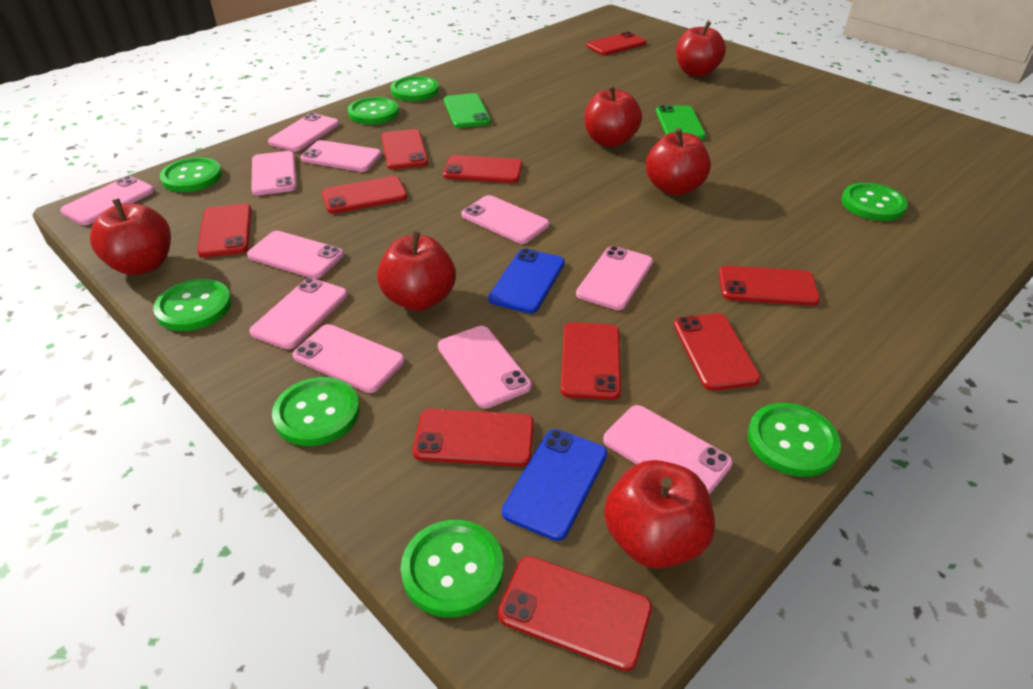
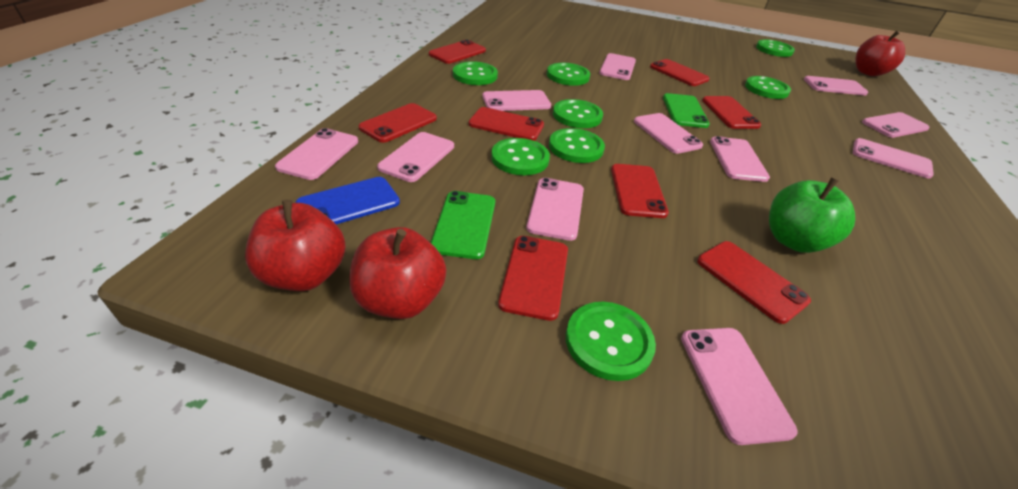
blue phone: [488,248,565,313] [502,429,607,541] = 2 -> [296,177,400,224] = 1
green apple: none = 0 -> [769,177,855,253] = 1
red apple: [90,199,171,275] [377,231,456,311] [585,85,642,147] [604,460,715,569] [646,128,711,195] [676,21,726,77] = 6 -> [245,200,346,291] [350,227,446,319] [855,31,905,76] = 3
red phone: [197,204,252,258] [322,176,407,214] [381,129,428,170] [413,409,534,467] [443,155,523,183] [498,556,652,671] [561,322,621,400] [586,32,647,55] [674,313,761,391] [719,265,820,306] = 10 -> [358,103,437,143] [429,40,486,64] [468,107,544,141] [498,236,568,321] [611,164,669,218] [650,59,710,86] [697,241,811,324] [702,96,761,129] = 8

